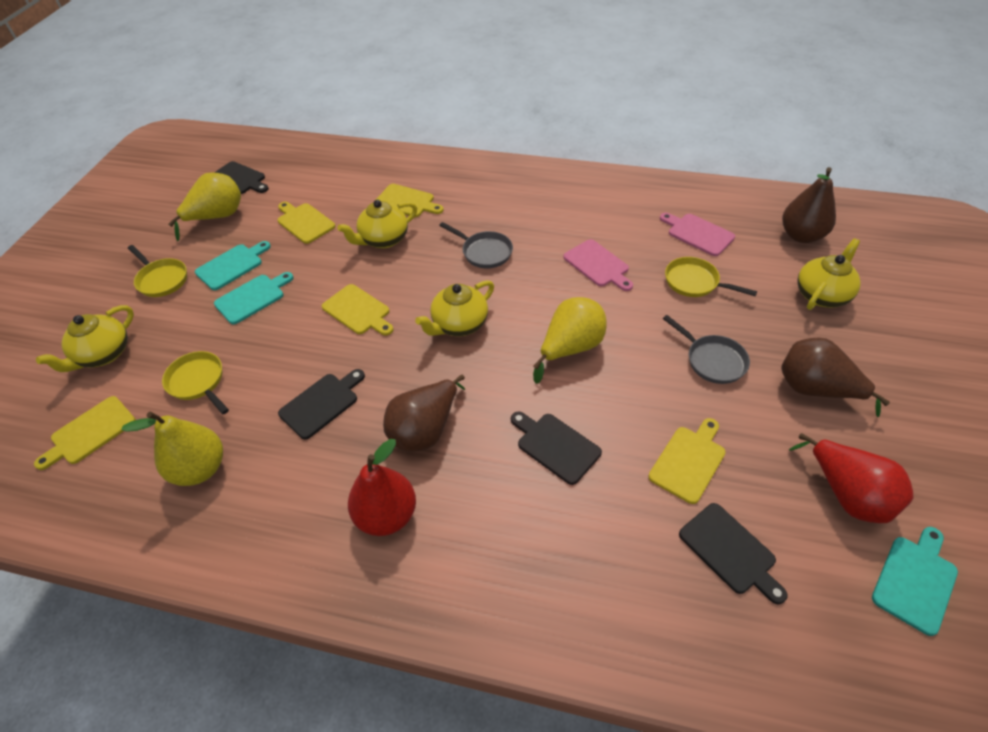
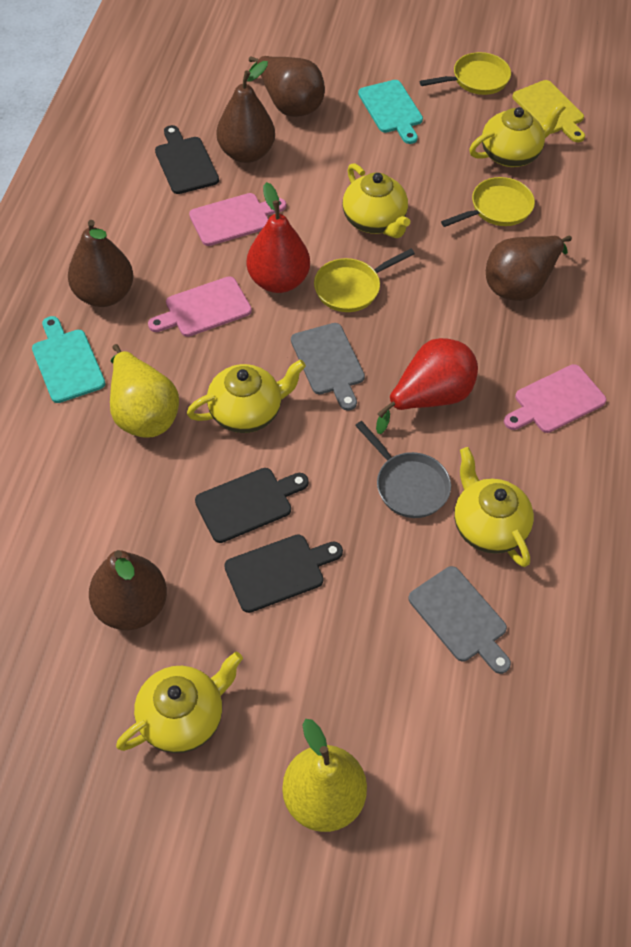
black cutting board: [214,161,269,194] [278,369,365,440] [511,412,602,485] [679,503,788,605] = 4 -> [155,125,219,194] [195,468,309,543] [224,535,343,613] = 3
brown pear: [383,375,465,452] [781,338,890,417] [782,167,836,243] = 3 -> [68,220,134,307] [89,550,167,630] [217,61,275,163] [249,56,325,117] [486,235,572,301] = 5
grey cutting board: none = 0 -> [291,323,365,411] [408,566,511,674] = 2
grey pan: [439,222,513,268] [663,315,750,384] = 2 -> [355,421,451,518] = 1
pink cutting board: [563,239,633,291] [660,213,735,256] = 2 -> [148,276,252,337] [189,193,286,246] [504,364,607,433] = 3
turquoise cutting board: [195,241,271,290] [214,272,294,324] [872,527,958,636] = 3 -> [32,316,105,403] [358,80,423,144] = 2
yellow cutting board: [34,396,136,470] [278,202,335,244] [322,284,393,335] [376,184,444,217] [648,418,726,504] = 5 -> [513,80,585,142] = 1
yellow pear: [121,412,223,486] [168,172,241,241] [533,297,607,384] = 3 -> [110,344,179,438] [282,719,367,832] = 2
yellow teapot: [36,305,134,372] [337,200,417,248] [415,280,494,336] [797,238,861,310] = 4 -> [116,652,243,753] [187,360,306,433] [343,163,410,238] [454,447,534,567] [469,102,566,167] = 5

